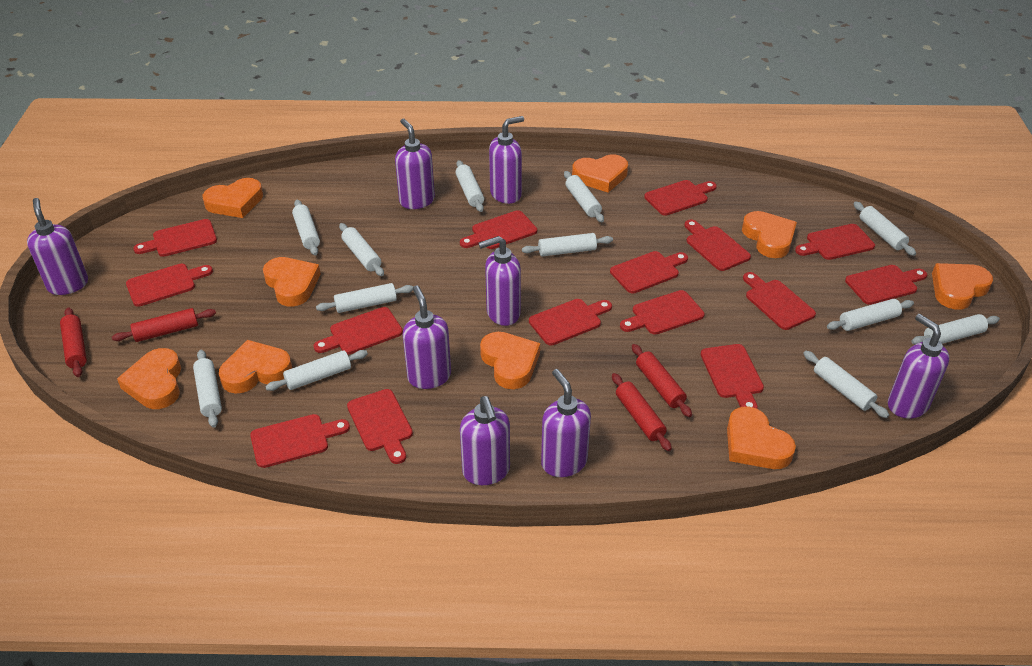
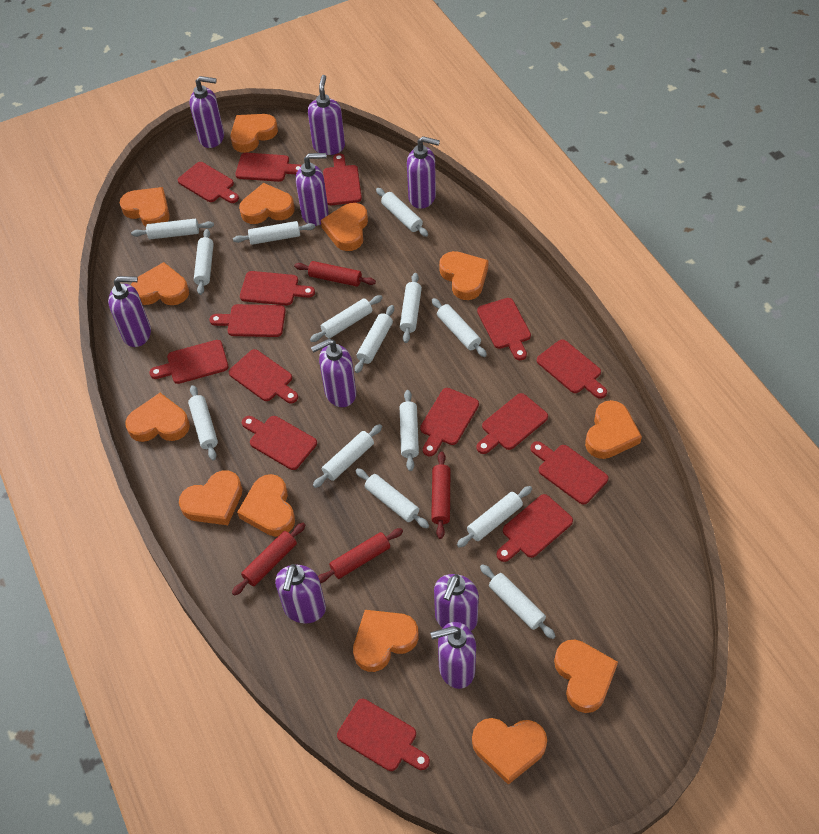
orange heart: [117,348,181,409] [202,178,263,218] [219,340,292,394] [263,257,321,306] [480,332,540,389] [572,154,628,193] [727,407,796,469] [742,211,797,258] [932,263,993,310] = 9 -> [120,187,170,227] [125,393,190,442] [131,262,189,305] [179,470,243,525] [230,114,278,153] [237,474,295,537] [239,183,295,224] [321,203,368,251] [353,610,419,672] [439,251,489,300] [472,718,547,785] [554,640,618,713] [585,400,642,459] = 13
purple soap dispenser: [27,198,88,295] [395,119,435,209] [403,285,451,389] [460,396,510,485] [478,236,521,326] [489,116,524,204] [541,369,591,477] [888,314,950,418] = 8 -> [108,276,151,347] [189,76,224,148] [275,564,326,624] [296,153,329,226] [308,75,345,155] [311,339,356,407] [407,136,440,209] [430,622,476,689] [434,574,479,631] = 9
white rolling pin: [193,350,222,428] [265,350,368,391] [292,200,320,255] [316,283,413,313] [339,223,384,276] [455,160,484,212] [522,233,613,257] [564,171,604,222] [803,351,889,418] [827,299,914,331] [853,201,916,256] [911,314,1000,344] = 12 -> [131,219,214,239] [188,385,218,461] [194,229,214,295] [233,221,315,245] [310,295,383,342] [313,424,382,488] [355,305,394,373] [356,468,429,528] [376,188,428,237] [400,273,422,343] [400,390,419,471] [432,298,487,357] [457,486,532,548] [480,564,556,639] = 14

